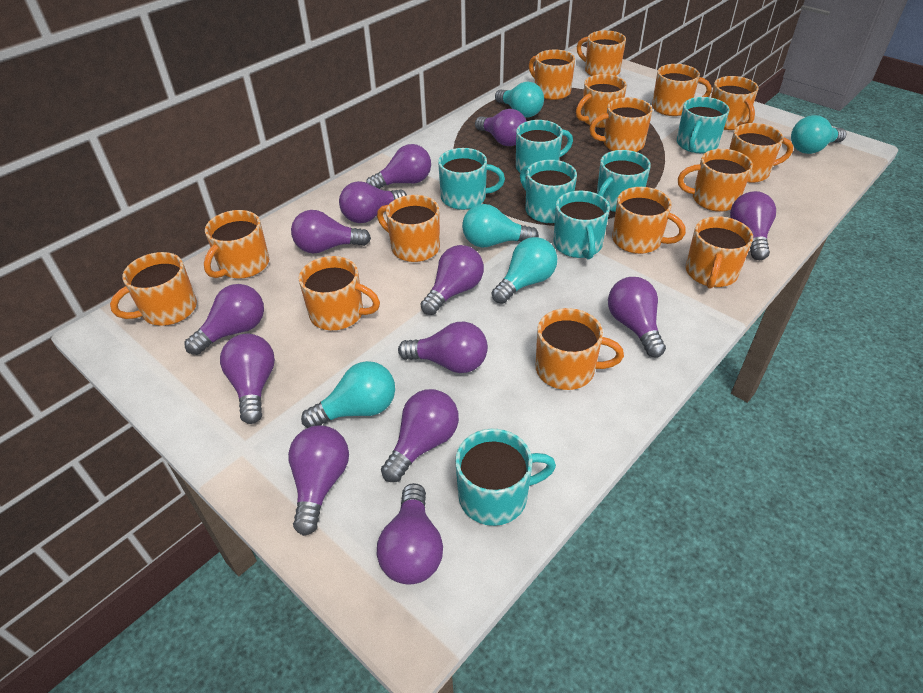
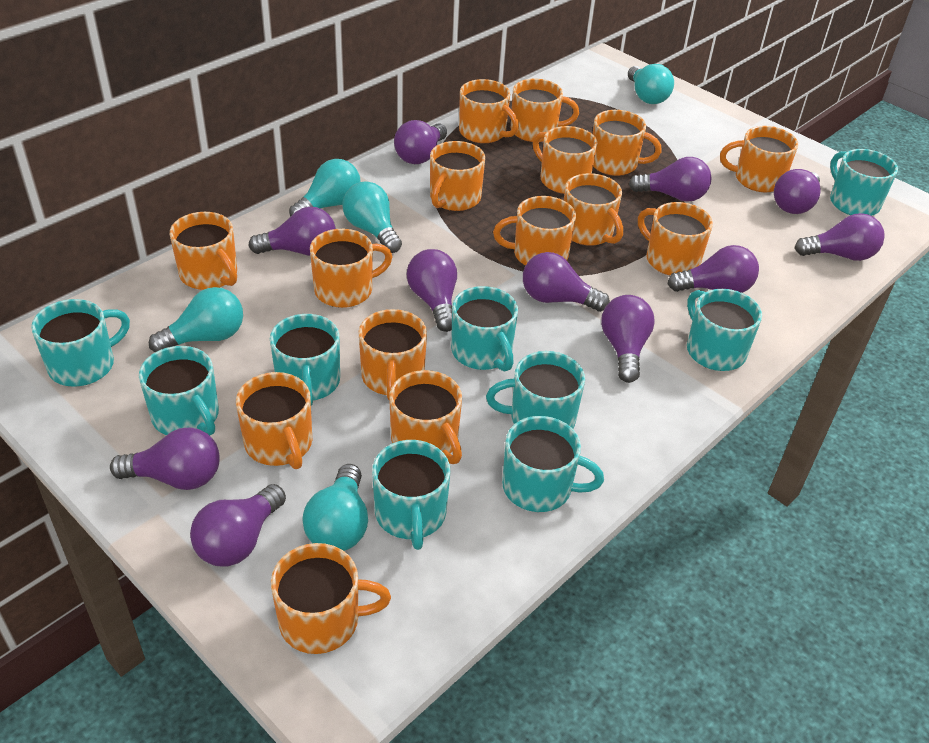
purple light bulb: [185,284,264,355] [220,334,275,424] [288,425,349,536] [291,210,371,253] [339,181,407,223] [366,144,431,189] [377,483,443,585] [381,389,459,482] [398,322,488,373] [420,245,484,315] [475,109,527,146] [608,277,666,358] [730,191,776,260] = 13 -> [110,427,220,490] [190,484,286,567] [248,207,336,256] [394,120,447,164] [407,249,457,332] [523,252,610,312] [601,295,655,383] [629,157,712,202] [668,245,759,293] [774,169,821,214] [795,213,885,261] = 11
turquoise mug: [438,148,505,210] [455,428,556,526] [516,120,573,175] [520,160,577,223] [553,191,610,259] [597,150,651,212] [677,97,730,153] = 7 -> [31,299,130,387] [139,346,219,435] [270,314,340,406] [372,440,450,550] [451,286,518,372] [486,351,585,429] [502,416,604,512] [687,289,762,371] [830,149,898,216] = 9

